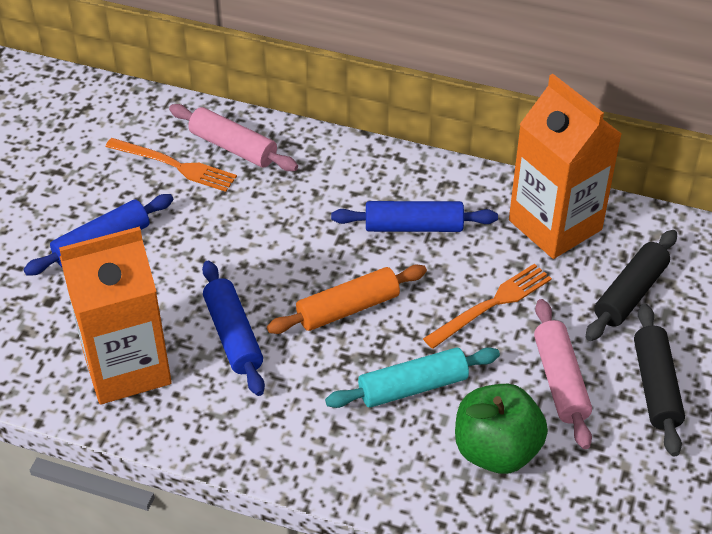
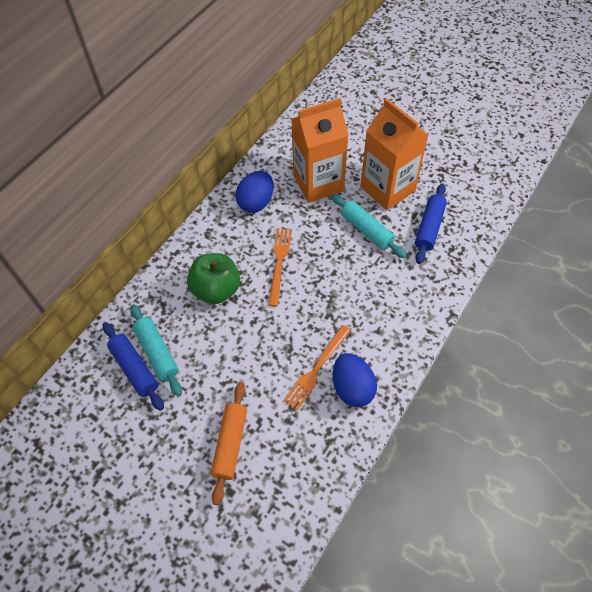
black rolling pin: [586,230,677,341] [634,304,685,457] = 2 -> none = 0
blue egg: none = 0 -> [235,171,274,213] [333,353,377,407] = 2
blue rolling pin: [23,194,174,275] [202,261,265,396] [331,201,498,232] = 3 -> [103,322,164,411] [415,183,447,264] = 2
pink rolling pin: [169,104,298,171] [534,299,592,449] = 2 -> none = 0
turquoise rolling pin: [325,347,500,408] = 1 -> [130,304,182,396] [331,194,407,258] = 2

